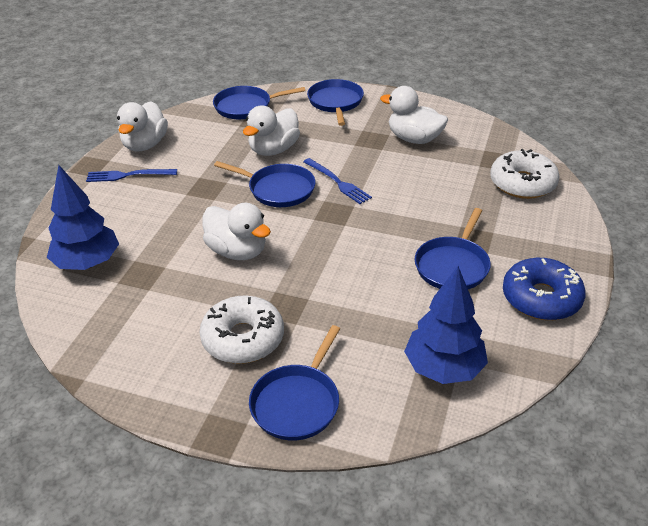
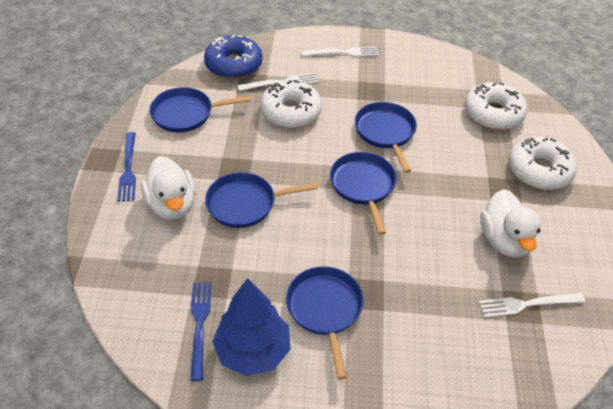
blue tree: [47,165,119,270] [404,266,488,384] = 2 -> [212,278,291,376] = 1
white donut: [200,296,284,364] [490,149,560,199] = 2 -> [260,80,322,128] [465,82,527,130] [508,136,577,190] = 3
white duck: [117,101,168,151] [202,203,271,260] [243,105,300,156] [380,86,448,144] = 4 -> [141,156,196,220] [480,189,541,258] = 2
white fork: none = 0 -> [237,73,319,91] [301,46,379,57] [479,293,585,317] = 3

